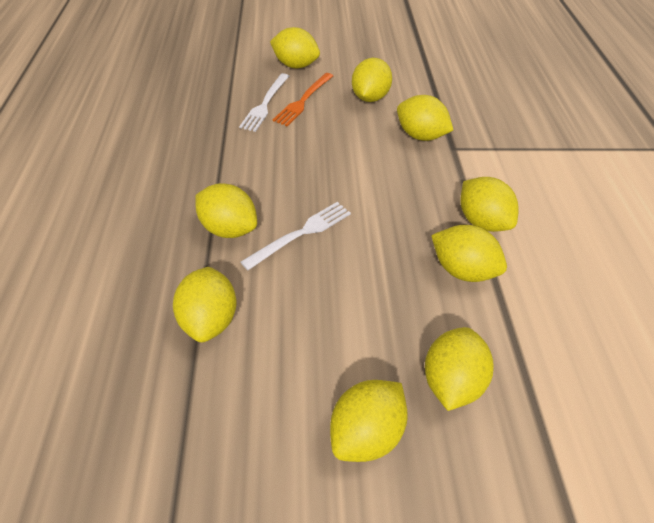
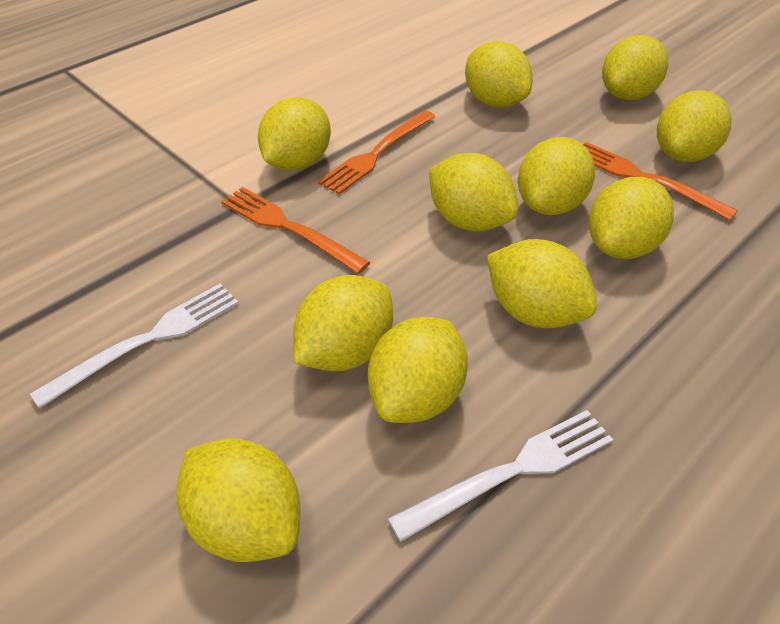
orange fork: [273,73,333,126] = 1 -> [221,187,370,274] [318,110,436,194] [584,142,738,220] = 3
yellow lemon: [173,267,237,342] [195,183,257,238] [270,27,320,68] [330,380,408,462] [352,58,392,102] [397,95,453,141] [425,327,494,411] [431,225,507,282] [460,177,519,232] = 9 -> [177,438,300,562] [258,97,331,171] [293,275,393,371] [368,317,468,423] [429,153,518,231] [465,41,533,108] [487,239,597,328] [518,137,595,215] [589,177,674,259] [602,35,668,100] [657,90,732,162] = 11

